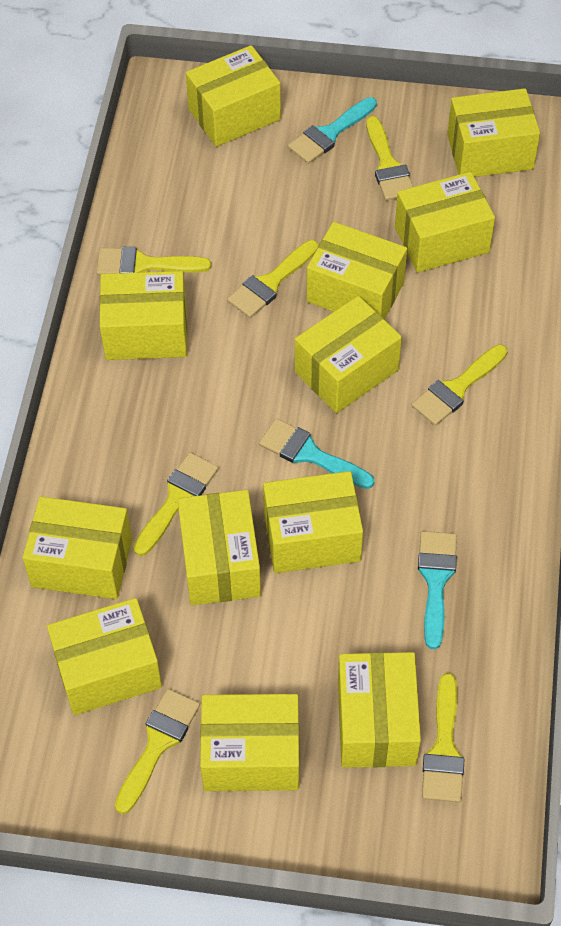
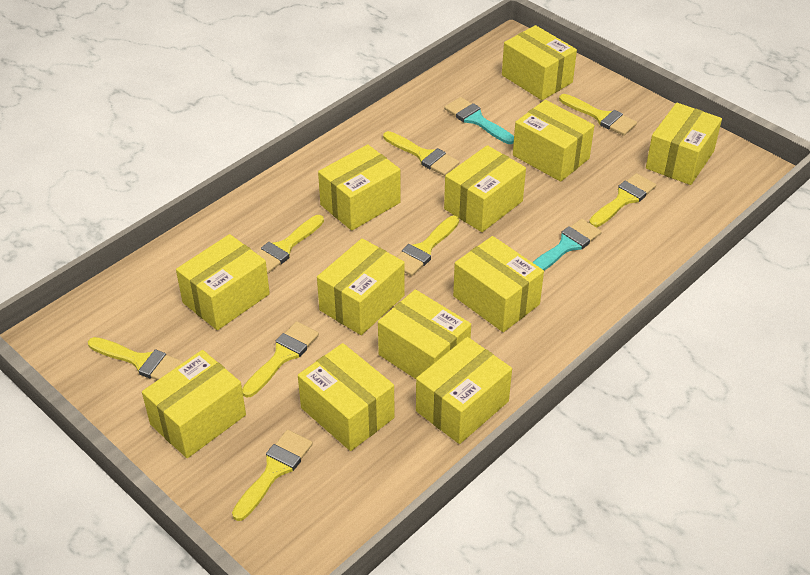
turquoise brush: [259,418,374,489] [288,97,377,164] [418,531,457,649] = 3 -> [444,97,514,144] [532,219,602,271] = 2
yellow brush: [96,247,211,275] [115,689,200,814] [133,452,218,556] [227,240,318,318] [366,116,413,201] [411,344,507,426] [422,673,464,802] = 7 -> [88,337,184,380] [232,430,313,521] [242,321,319,398] [256,215,324,274] [383,131,460,176] [397,216,459,276] [559,94,637,136] [589,173,656,227] = 8

